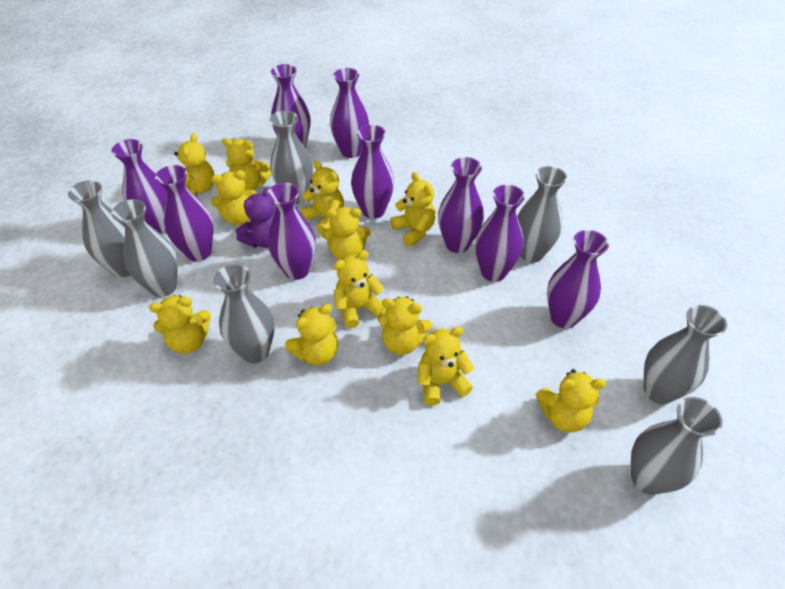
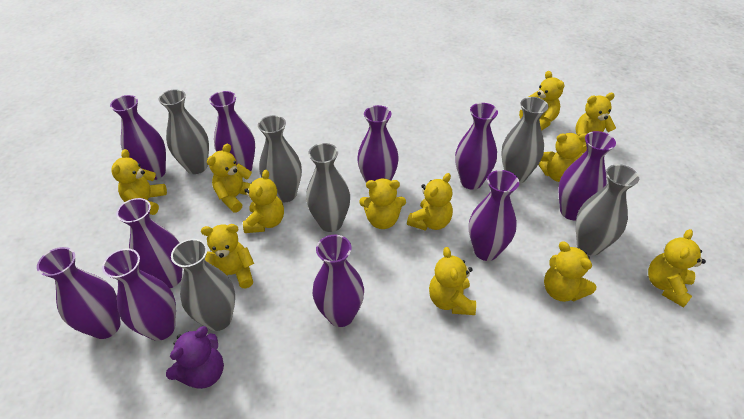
grey vase: [68,180,130,277] [111,199,178,297] [214,264,274,364] [270,111,313,204] [517,166,567,263] [631,397,723,495] [644,305,727,404] = 7 -> [158,89,209,174] [171,239,235,331] [258,115,302,202] [306,143,350,232] [501,97,549,183] [576,164,639,255] = 6
purple vase: [112,139,167,234] [155,165,214,262] [267,183,316,280] [271,64,310,148] [330,68,369,158] [351,125,394,219] [438,157,484,253] [475,185,525,282] [547,230,609,329] = 9 -> [37,247,121,339] [102,249,176,341] [110,95,166,180] [116,198,183,288] [209,91,255,171] [313,235,364,327] [357,105,399,183] [455,103,498,190] [469,170,519,261] [559,131,616,220] = 10

